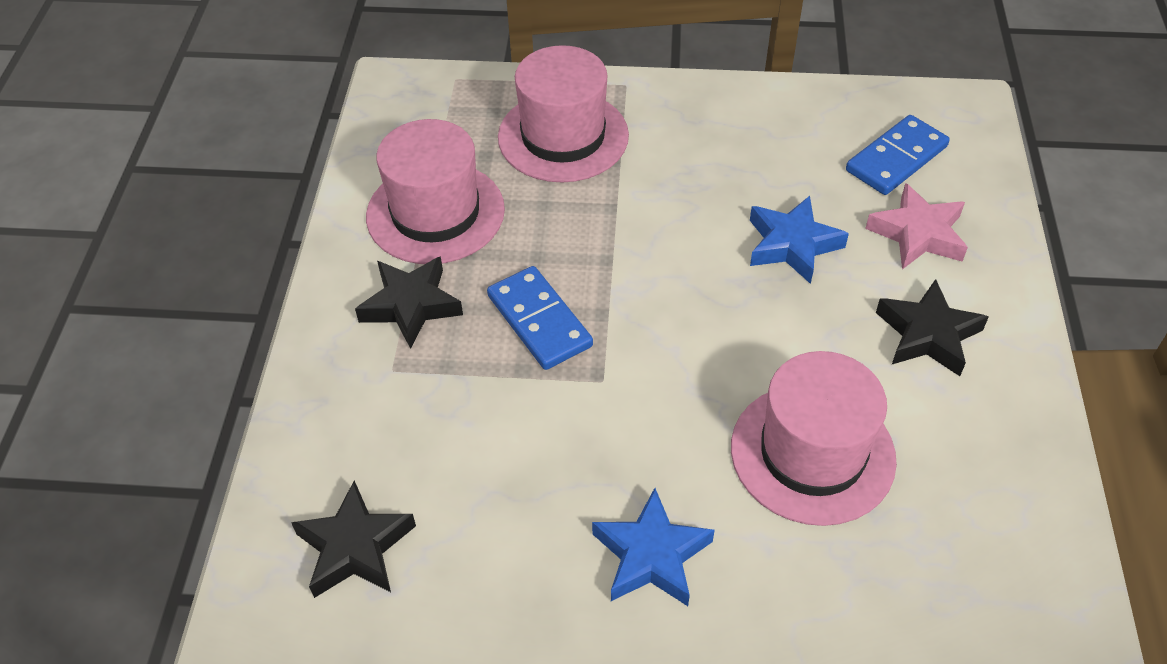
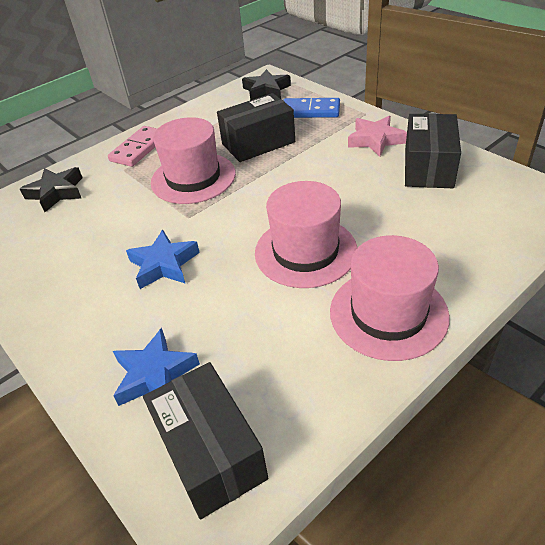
black box: none = 0 -> [143,362,268,520] [217,93,295,162] [405,114,461,188] = 3
black star: [291,480,416,598] [355,256,463,349] [876,279,989,376] = 3 -> [20,167,83,212] [242,69,291,100] = 2
blue domino: [487,266,593,370] [846,115,950,195] = 2 -> [283,98,340,118] = 1
pink domino: none = 0 -> [108,126,157,167] = 1

